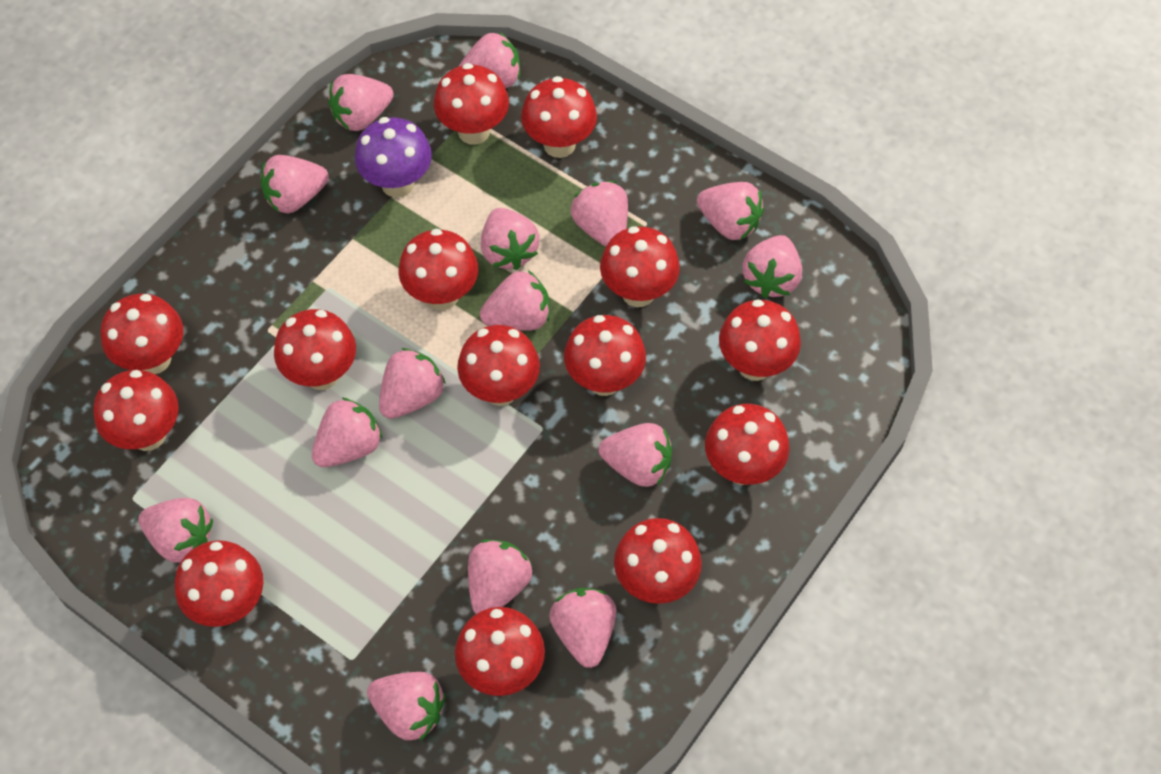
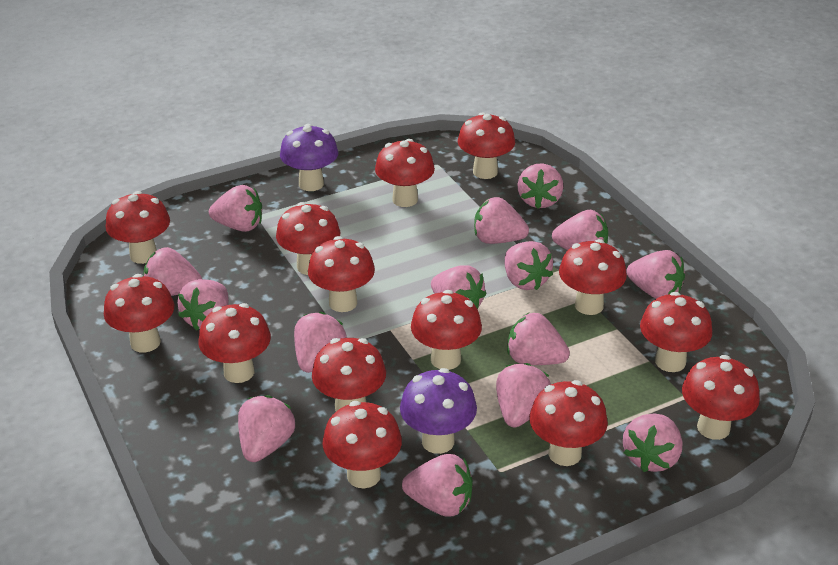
purple mushroom: [355,117,432,198] = 1 -> [280,124,338,191] [400,368,477,454] = 2

